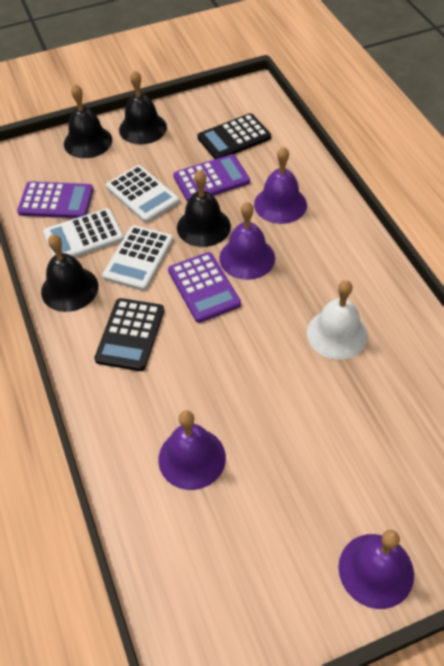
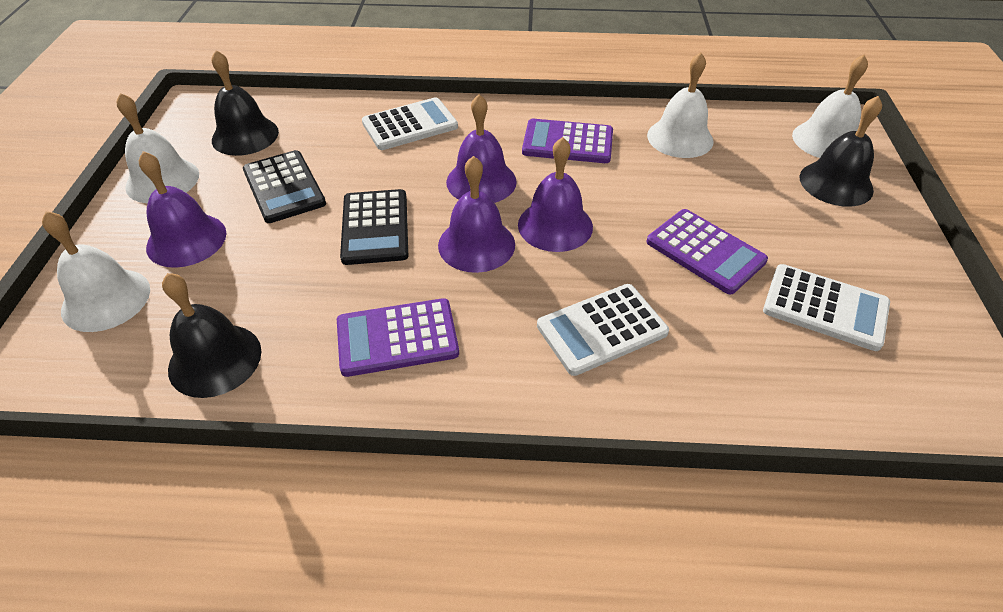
black bell: [41,234,98,312] [64,84,112,158] [119,70,167,145] [177,170,231,247] = 4 -> [162,273,261,398] [212,50,279,156] [800,96,882,207] = 3
white bell: [307,280,368,359] = 1 -> [42,211,150,332] [117,93,199,203] [647,52,714,158] [792,55,868,158] = 4

